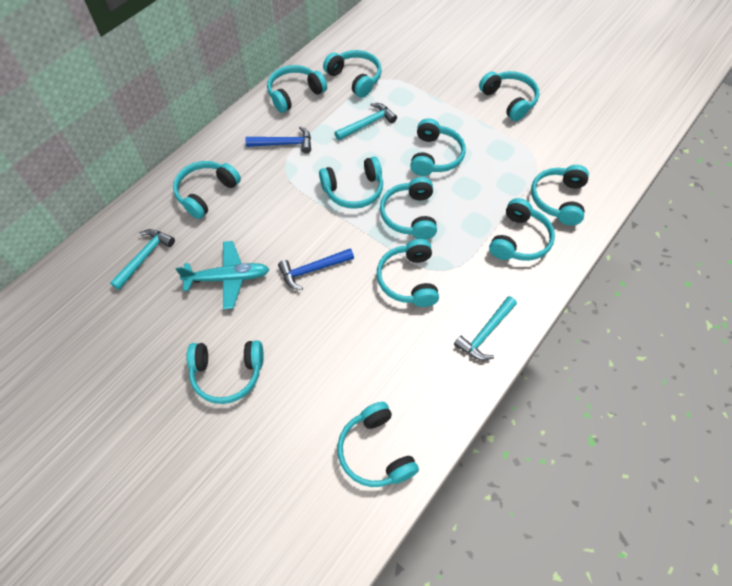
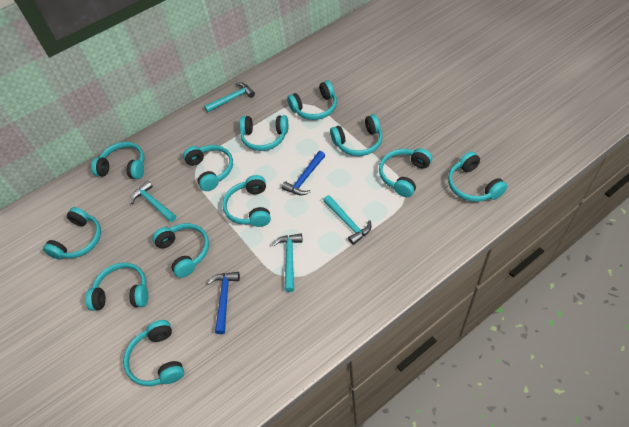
turquoise hammer: [110,229,175,290] [335,103,397,141] [454,296,517,360] = 3 -> [131,181,176,222] [204,82,255,113] [272,234,303,292] [323,195,371,245] = 4
turquoise plane: [176,241,270,309] = 1 -> none = 0

